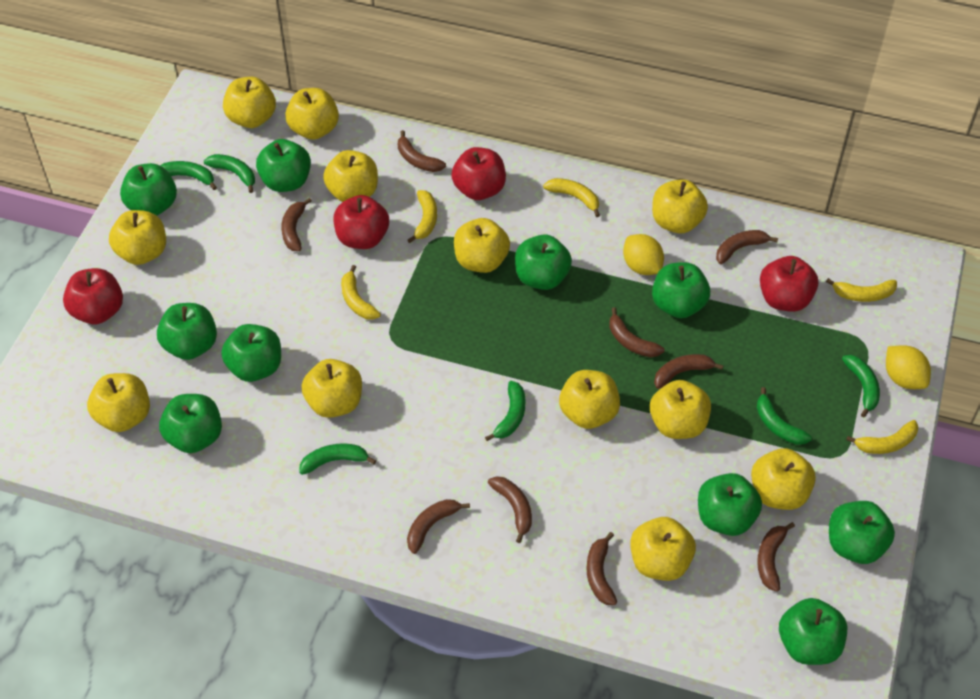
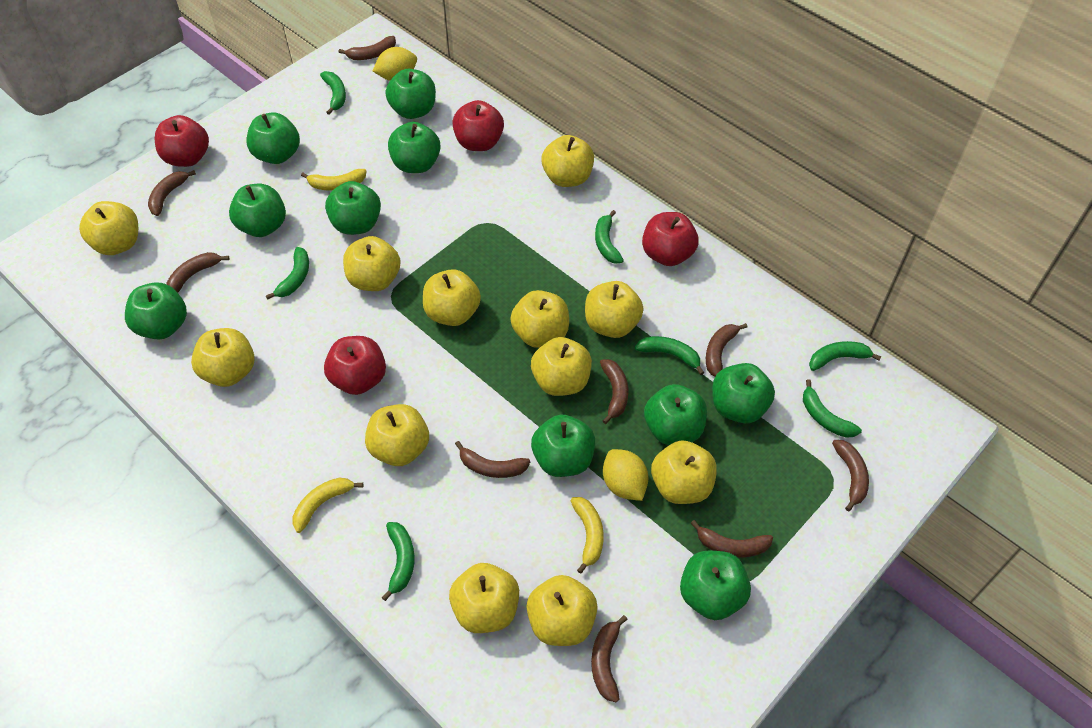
green banana: [160,161,217,190] [204,154,255,193] [299,443,376,475] [485,381,526,441] [757,387,812,445] [842,355,880,417] = 6 -> [266,247,309,300] [320,71,346,115] [381,522,415,601] [595,210,624,264] [635,336,704,375] [803,379,862,438] [809,341,881,371] = 7
yellow banana: [341,265,381,320] [408,190,437,243] [543,178,600,217] [826,278,897,302] [846,420,918,454] = 5 -> [293,478,363,533] [301,169,367,191] [570,497,604,574] = 3

